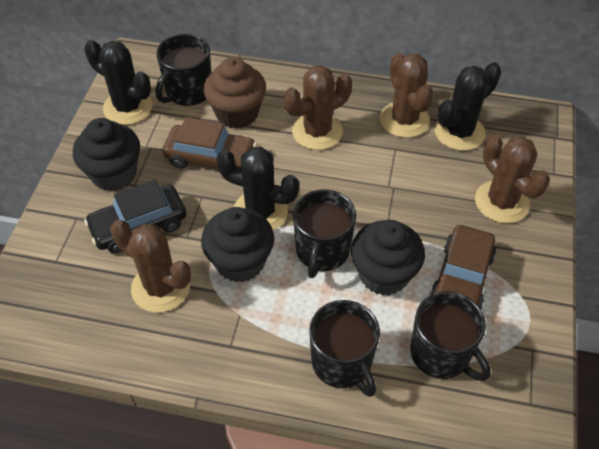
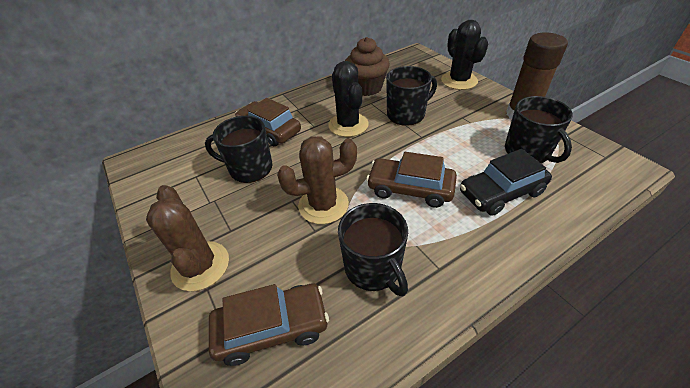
black cactus: [84,40,153,125] [216,147,299,231] [434,62,501,151] = 3 -> [328,61,369,137] [441,20,488,90] = 2
black cupcake: [73,118,140,191] [201,207,274,283] [351,220,425,295] = 3 -> none = 0
brown cactus: [110,220,191,313] [284,65,352,150] [380,53,434,138] [475,135,550,223] = 4 -> [146,185,229,291] [277,136,357,224] = 2
brown car: [163,117,257,169] [430,225,496,309] = 2 -> [209,284,329,366] [235,98,301,146] [366,152,457,208] = 3
brown glue stick: none = 0 -> [506,33,568,119] = 1

